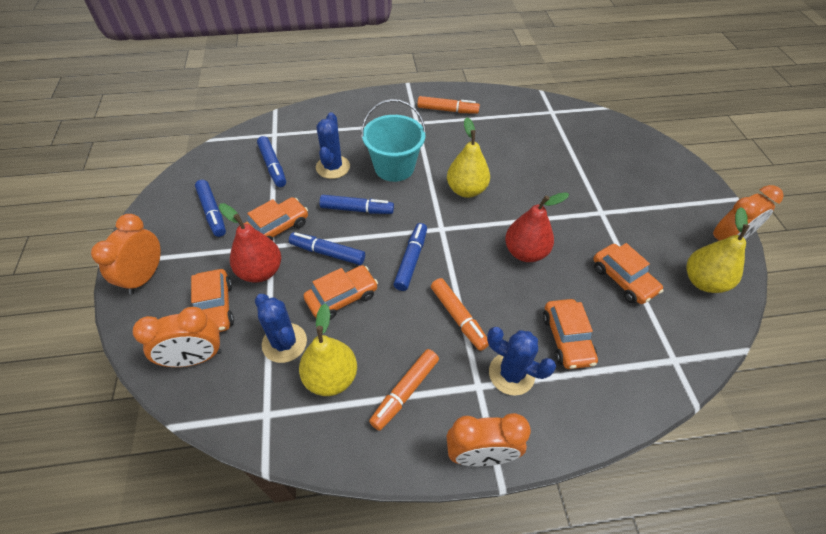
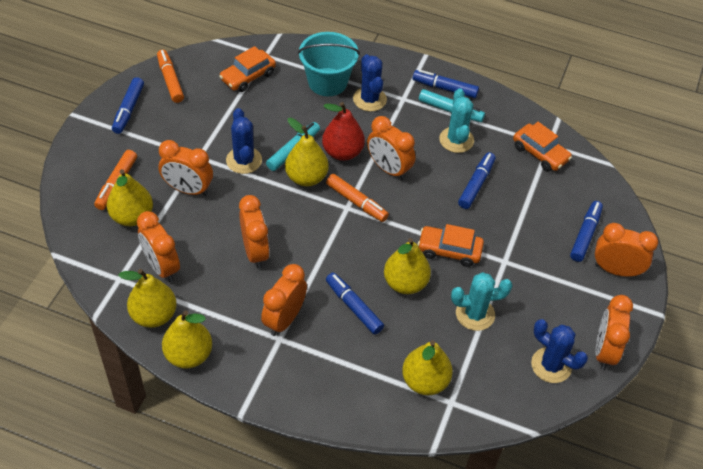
orange car: [191,269,234,332] [244,197,308,241] [304,265,378,320] [543,299,598,369] [593,243,664,304] = 5 -> [219,46,276,92] [418,224,484,267] [513,122,572,171] = 3
orange clock: [91,214,161,294] [133,307,222,367] [446,413,531,466] [713,185,784,242] = 4 -> [137,211,180,282] [159,140,213,196] [239,195,270,269] [261,264,307,336] [367,116,415,180] [595,223,658,277] [596,295,633,370] = 7
red pear: [219,203,281,283] [505,192,569,262] = 2 -> [322,102,365,161] = 1
turquoise cactus: none = 0 -> [439,88,474,153] [451,272,512,331] = 2
turquoise marker: none = 0 -> [266,122,320,171] [419,89,485,122] = 2
yellow pear: [299,304,357,396] [447,117,490,198] [687,207,750,293] = 3 -> [107,169,153,226] [118,269,177,328] [162,310,212,368] [285,118,329,186] [384,238,431,294] [402,340,453,395] = 6

